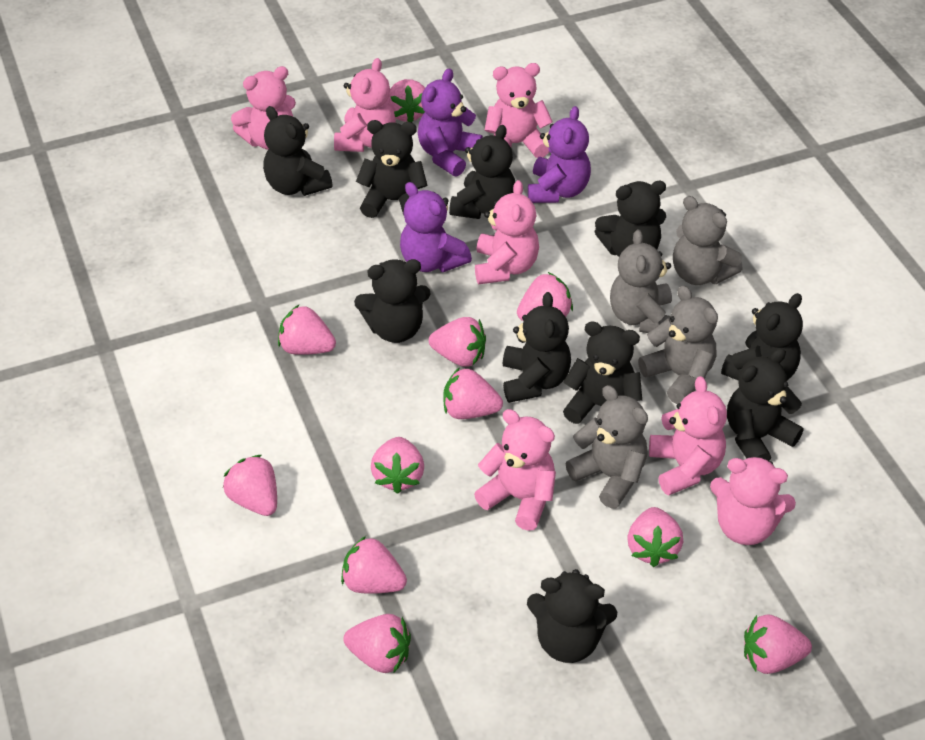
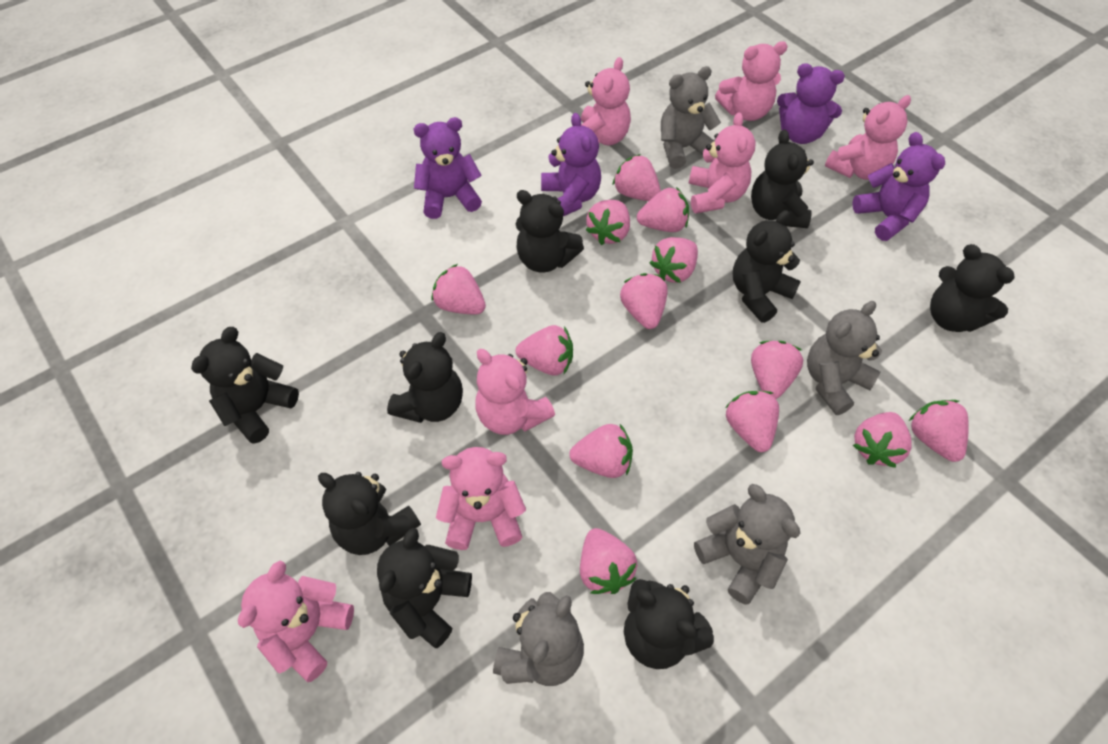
black teddy bear: [263,106,333,196] [354,259,431,343] [356,120,428,218] [449,125,515,219] [502,292,571,403] [527,569,617,663] [563,321,642,424] [594,181,666,257] [721,293,803,380] [727,348,803,461] = 10 -> [191,327,299,444] [318,472,421,555] [377,528,472,648] [387,332,463,423] [516,190,584,273] [624,579,714,669] [733,210,801,323] [751,130,814,228] [930,244,1015,332] = 9
pink strawberry: [223,455,277,516] [278,305,336,355] [341,536,407,594] [344,614,411,673] [371,437,424,494] [387,79,425,122] [429,317,486,367] [444,367,503,419] [517,272,573,321] [627,507,683,567] [744,614,812,674] = 11 -> [432,264,486,314] [516,325,573,376] [569,424,633,478] [580,528,637,594] [586,200,630,245] [612,154,661,201] [620,273,668,329] [637,187,689,232] [650,237,698,283] [725,391,779,452] [751,341,803,399] [853,412,912,468] [909,400,969,462] = 13
purple teddy bear: [400,182,472,272] [418,68,483,177] [528,106,591,203] = 3 -> [414,117,482,219] [541,113,601,216] [777,63,845,144] [852,132,945,241] = 4

